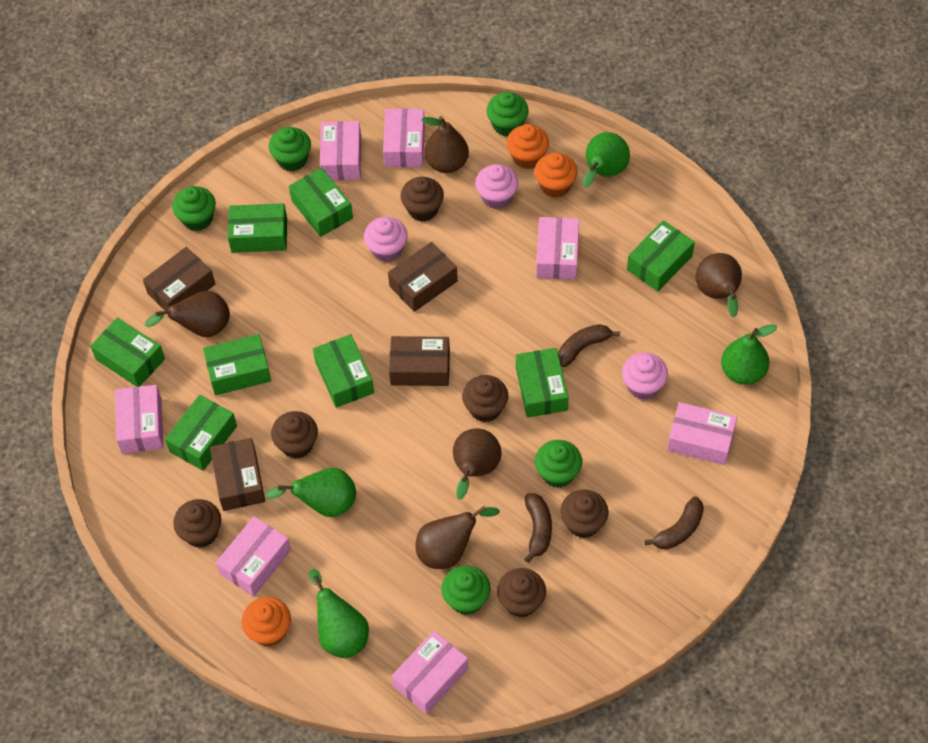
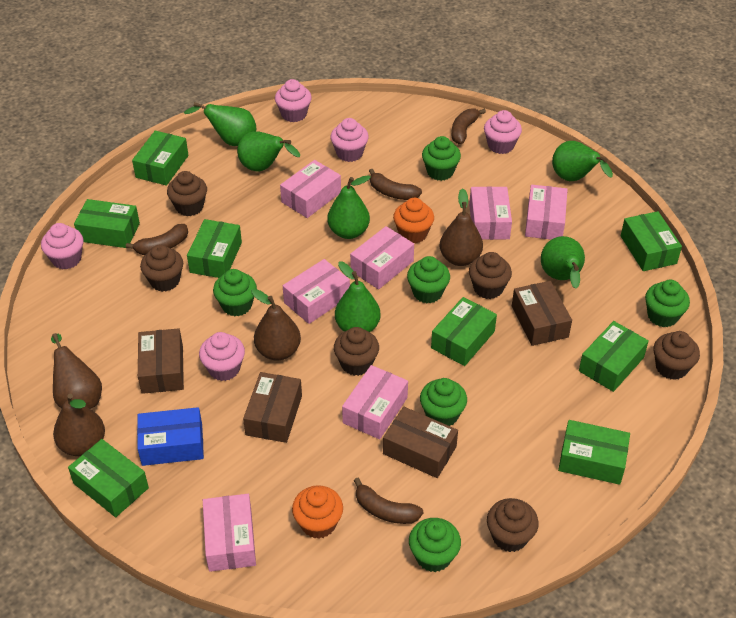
blue box: none = 0 -> [137,407,204,466] = 1
brown banana: [524,493,552,563] [558,324,620,367] [644,496,704,550] = 3 -> [126,224,188,255] [354,478,424,524] [369,169,422,200] [452,108,486,144] = 4
brown pear: [145,291,230,337] [415,506,500,569] [422,116,469,173] [453,428,502,500] [696,253,742,317] = 5 -> [51,333,102,409] [53,394,105,456] [251,289,301,361] [439,188,483,266] = 4
green cupcake: [172,186,216,231] [269,127,311,171] [441,565,491,615] [486,92,529,137] [535,440,582,488] = 5 -> [213,269,257,317] [407,256,450,303] [409,518,461,572] [420,378,467,426] [422,136,461,181] [645,280,690,327] = 6
green pear: [265,468,356,517] [309,569,369,658] [583,132,630,187] [721,324,777,385] = 4 -> [184,102,256,146] [237,131,300,171] [327,175,371,239] [335,262,380,332] [541,236,585,289] [552,141,613,181] = 6
orange cupcake: [242,597,291,647] [506,124,549,169] [534,153,578,198] = 3 -> [292,485,343,539] [393,198,434,243] = 2
pink cupcake: [364,217,408,262] [475,164,519,209] [622,352,668,400] = 3 -> [41,223,83,270] [199,332,245,381] [275,79,312,122] [330,118,369,162] [484,110,522,154] = 5

